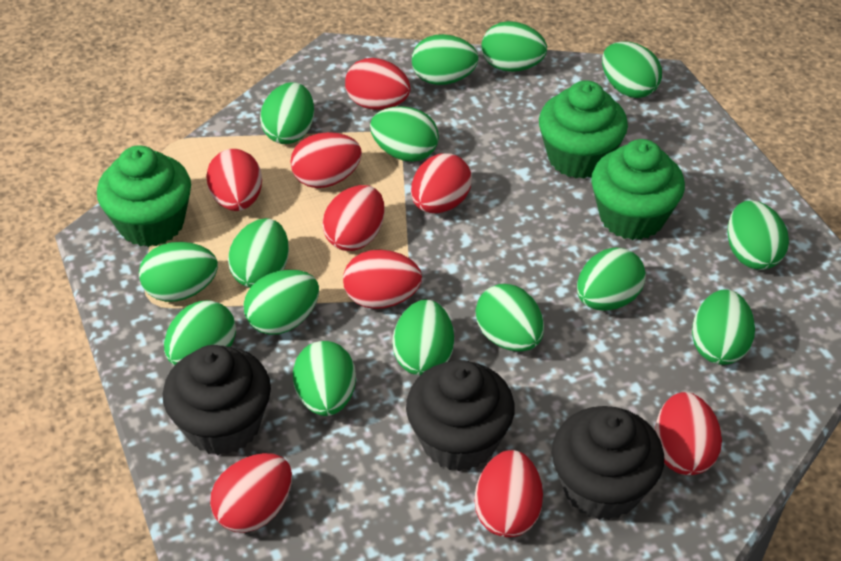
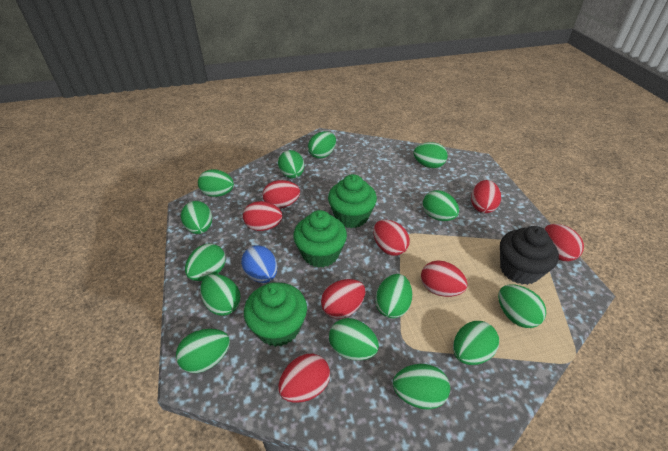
black cupcake: [163,345,271,455] [406,360,515,471] [552,406,664,520] = 3 -> [500,226,559,285] = 1
blue egg: none = 0 -> [241,245,277,283] = 1
green egg: [139,242,218,302] [164,300,236,366] [228,218,289,288] [244,270,319,335] [260,82,314,144] [293,341,356,416] [370,106,439,162] [392,300,454,376] [412,34,479,85] [475,284,544,352] [481,21,547,72] [577,247,646,311] [602,41,662,98] [692,289,755,365] [728,200,789,270] = 15 -> [176,329,230,373] [181,201,212,234] [185,244,226,281] [198,169,234,197] [200,274,241,316] [278,150,304,178] [308,131,336,159] [329,318,379,360] [375,274,412,318] [393,364,450,409] [414,142,448,168] [423,190,459,221] [453,321,499,365] [498,285,546,328] = 14
red egg: [206,149,262,211] [210,453,292,533] [290,132,362,188] [322,185,384,251] [343,250,422,309] [345,58,411,110] [411,153,472,213] [475,450,543,537] [655,392,722,475] = 9 -> [243,201,283,231] [263,180,300,209] [278,354,330,403] [321,279,365,319] [373,220,410,256] [421,260,468,297] [471,180,501,213] [544,224,584,261] = 8

